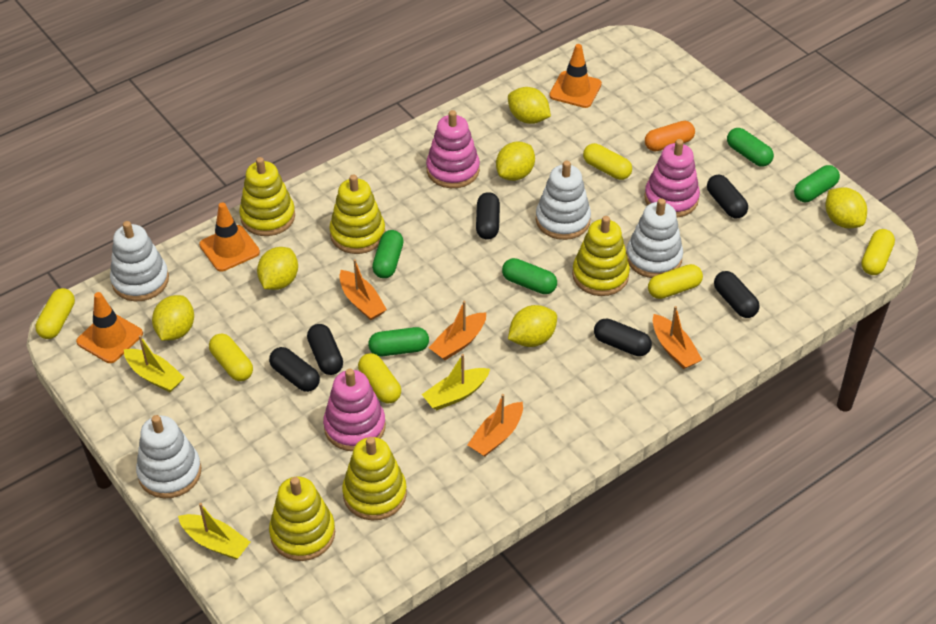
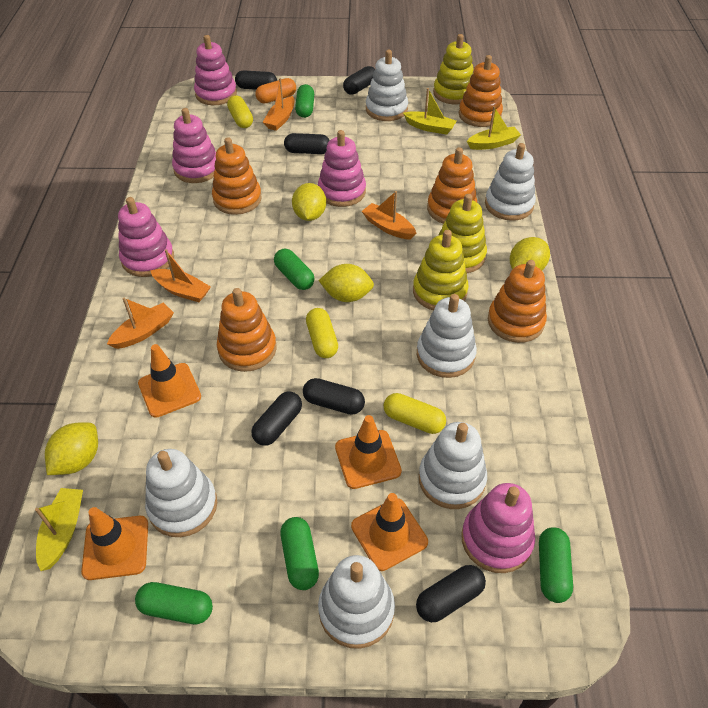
orange stacking toy: none = 0 -> [212,137,262,215] [217,288,277,372] [427,147,477,224] [459,55,503,127] [488,260,547,343] = 5
orange traffic cone: [76,292,143,363] [199,202,260,272] [549,44,602,108] = 3 -> [81,507,148,580] [138,344,201,418] [335,415,402,489] [351,493,428,571] = 4
pink stacking toy: [323,369,386,451] [426,110,480,188] [644,139,700,218] = 3 -> [118,197,174,277] [172,108,216,183] [194,35,237,105] [318,130,366,207] [461,483,535,573] = 5
white stacking toy: [110,221,169,301] [136,415,201,498] [536,161,591,240] [626,198,683,278] = 4 -> [145,449,217,537] [318,555,395,649] [366,50,408,121] [417,294,477,378] [419,422,487,509] [485,143,536,221] = 6
yellow capsule: [35,288,75,339] [209,333,253,381] [358,353,401,403] [583,143,632,180] [648,264,703,299] [861,229,895,275] = 6 -> [227,95,253,128] [306,308,338,358] [384,393,446,434] = 3
yellow lemon: [152,295,194,341] [257,247,298,290] [496,141,535,181] [508,87,551,124] [508,305,557,347] [825,188,867,228] = 6 -> [45,422,98,475] [292,183,326,221] [319,264,374,302] [510,237,550,270] = 4
yellow stacking toy: [239,157,295,236] [269,476,335,561] [329,174,385,254] [342,437,407,521] [572,216,630,296] = 5 -> [413,230,469,310] [433,34,474,104] [438,194,487,273] = 3

